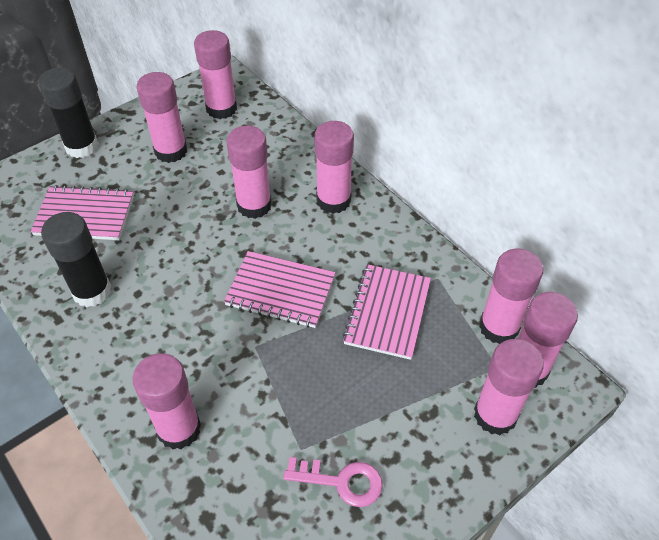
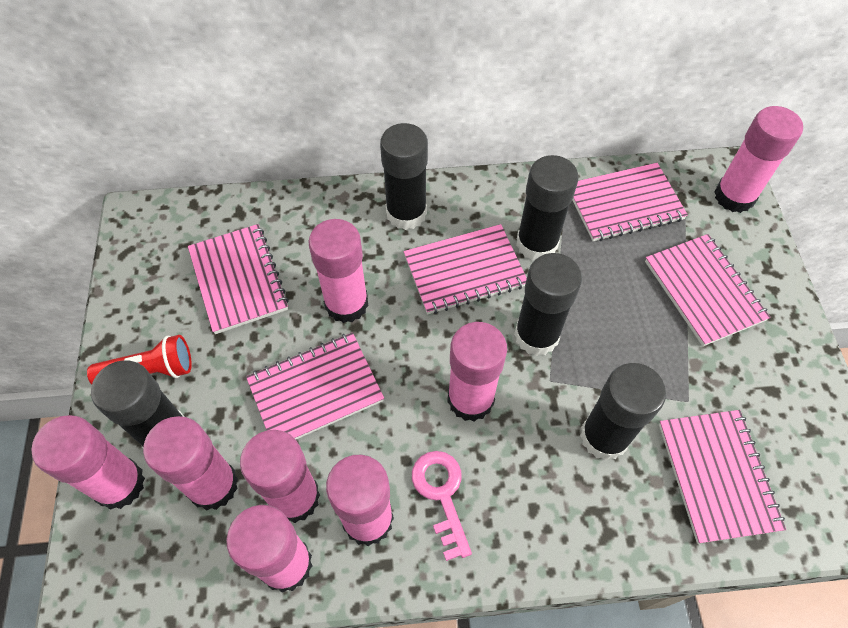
black glue stick: [38,67,99,158] [41,212,111,307] = 2 -> [91,360,185,448] [380,123,428,230] [514,253,582,356] [516,155,579,261] [580,363,666,460] = 5
pink notebook: [30,185,134,240] [224,251,335,328] [343,264,431,360] = 3 -> [188,224,289,334] [246,333,384,439] [404,224,527,314] [573,163,688,241] [645,234,770,346] [659,410,786,544] = 6
red flashlight: none = 0 -> [87,335,192,384] = 1

